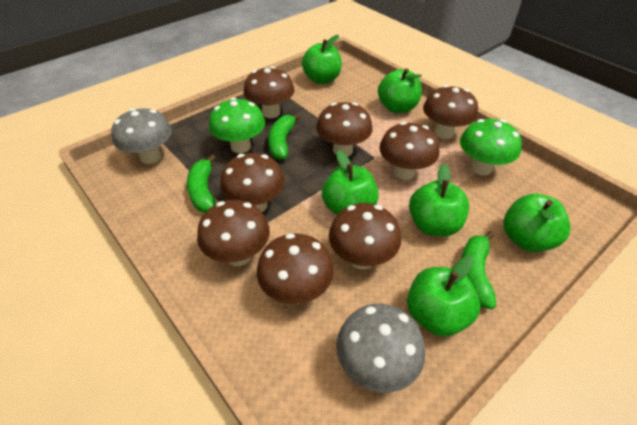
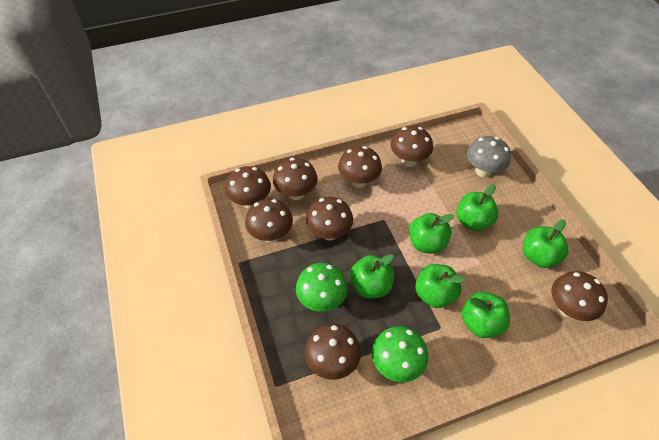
green banana: [187,155,216,213] [268,113,301,160] [461,231,496,309] = 3 -> none = 0
grey mushroom: [112,108,172,164] [336,304,425,393] = 2 -> [467,136,511,177] = 1

